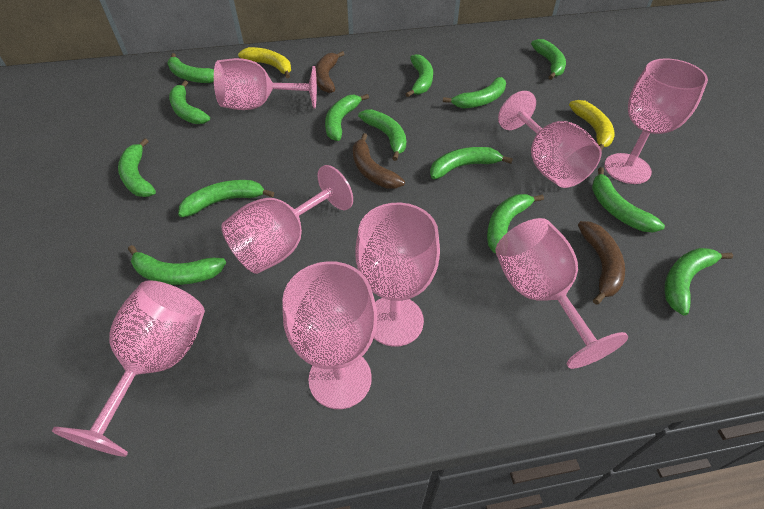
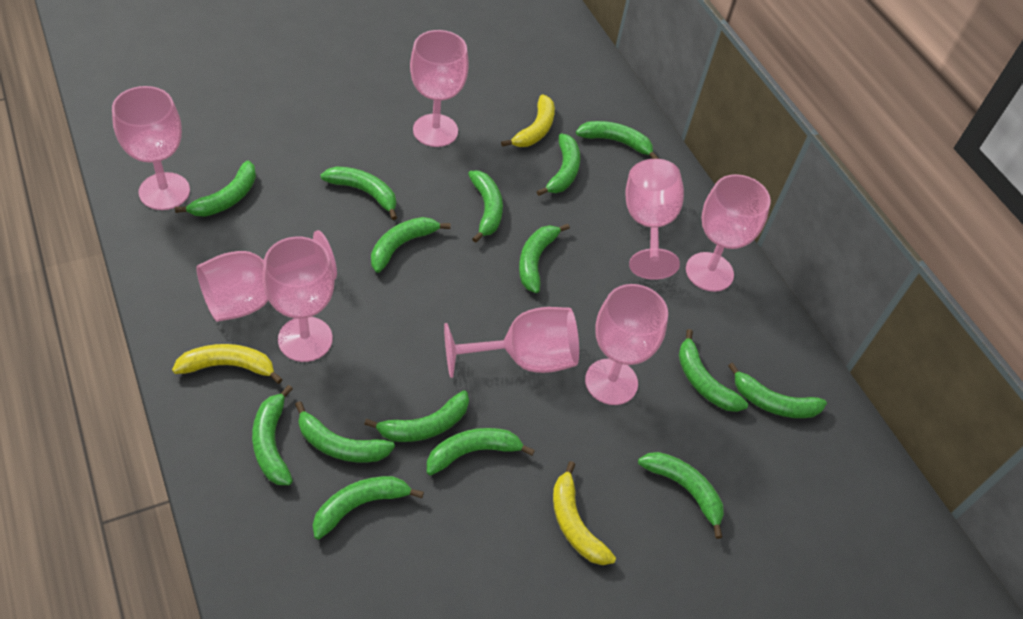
brown banana: [315,51,344,93] [353,133,405,189] [578,221,625,305] = 3 -> none = 0
green banana: [118,138,156,197] [128,245,226,285] [167,53,214,83] [169,81,210,124] [178,180,274,217] [325,94,369,141] [358,109,406,161] [406,54,433,97] [430,147,513,179] [443,77,506,109] [487,194,544,253] [531,39,566,80] [592,167,665,232] [665,248,733,316] = 14 -> [175,161,256,217] [252,385,293,485] [295,401,395,463] [313,476,424,540] [320,166,397,220] [364,390,469,442] [371,217,451,273] [427,428,535,476] [468,171,503,243] [519,224,570,293] [537,133,580,196] [576,121,659,159] [638,452,724,539] [679,329,748,412] [728,362,827,418] = 15
yellow banana: [238,47,291,78] [569,100,614,151] = 2 -> [172,344,283,384] [501,94,555,147] [553,461,616,565] = 3

